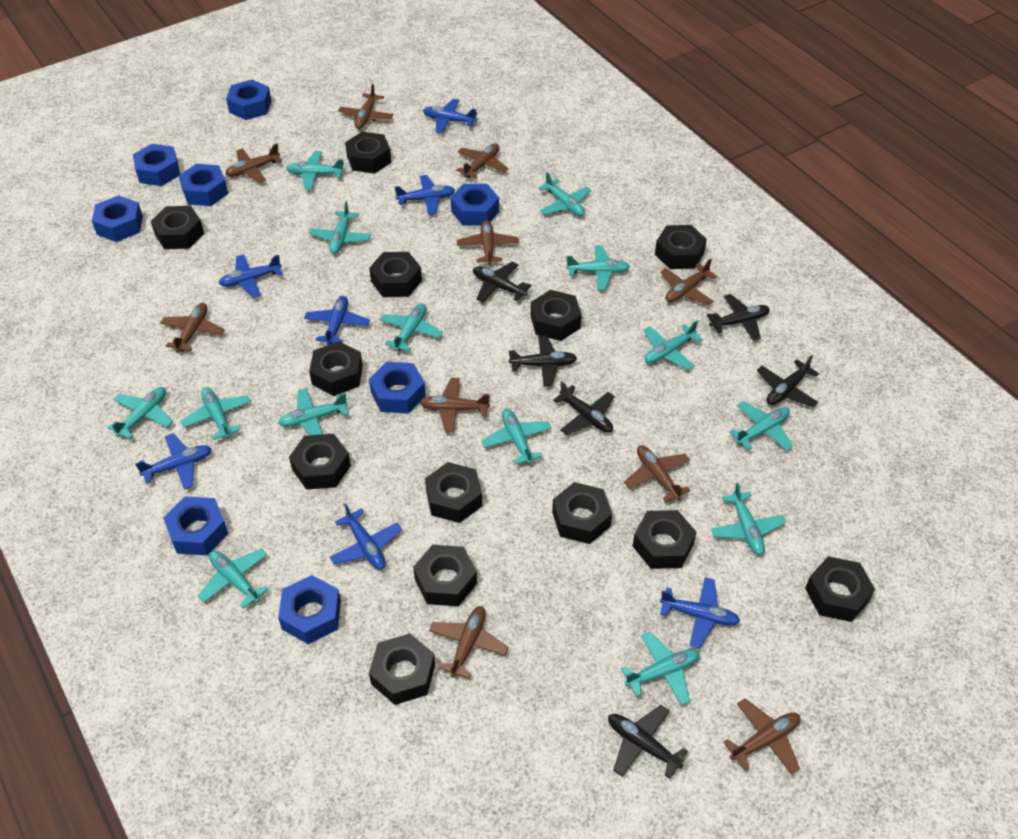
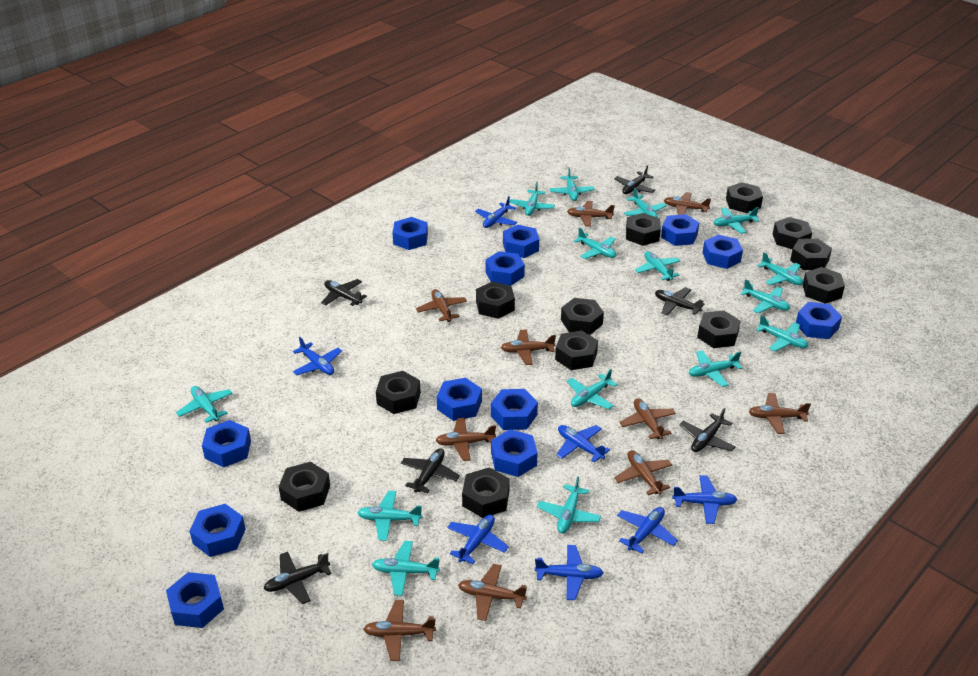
black nut: [151,206,204,249] [289,434,351,490] [309,341,363,396] [345,132,391,174] [369,252,422,297] [369,633,435,705] [413,545,477,606] [425,462,482,523] [531,290,581,341] [552,482,612,544] [633,510,697,569] [655,225,707,269] [805,556,875,622] = 13 -> [279,462,330,512] [376,371,421,414] [462,467,510,518] [476,282,515,319] [555,331,598,370] [561,298,604,335] [626,213,661,246] [697,311,741,348] [726,182,763,213] [773,217,812,249] [790,239,832,270] [802,267,845,304] = 12
blue nut: [92,195,143,242] [133,144,180,186] [163,496,228,555] [179,164,228,206] [226,80,272,120] [278,575,341,644] [369,362,426,414] [451,184,499,226] = 8 -> [166,572,224,628] [189,504,246,557] [202,420,251,467] [392,217,428,250] [437,378,482,421] [485,251,525,286] [491,389,538,430] [491,429,538,477] [503,225,539,258] [661,214,699,246] [703,235,743,269] [796,302,842,339] = 12
turquoise plane: [108,387,173,439] [181,387,251,440] [198,549,269,609] [278,388,349,435] [286,151,345,189] [309,201,371,254] [380,304,443,352] [482,409,551,465] [538,172,591,216] [566,246,630,290] [621,632,699,705] [644,321,703,370] [711,483,786,555] [729,401,793,451] = 14 -> [176,386,233,423] [357,491,423,541] [372,541,440,596] [509,182,555,216] [537,476,601,534] [549,167,595,201] [567,369,618,409] [574,228,616,259] [624,188,667,218] [635,251,680,281] [689,350,743,387] [714,207,759,234] [740,279,790,314] [756,315,808,351] [757,252,803,285] = 15

